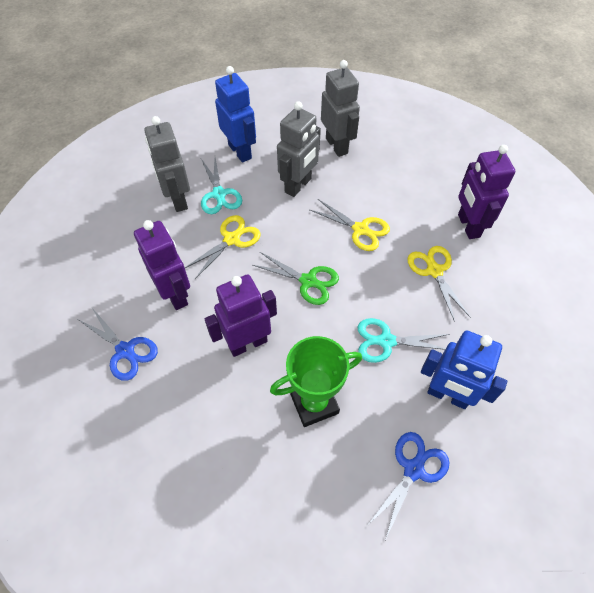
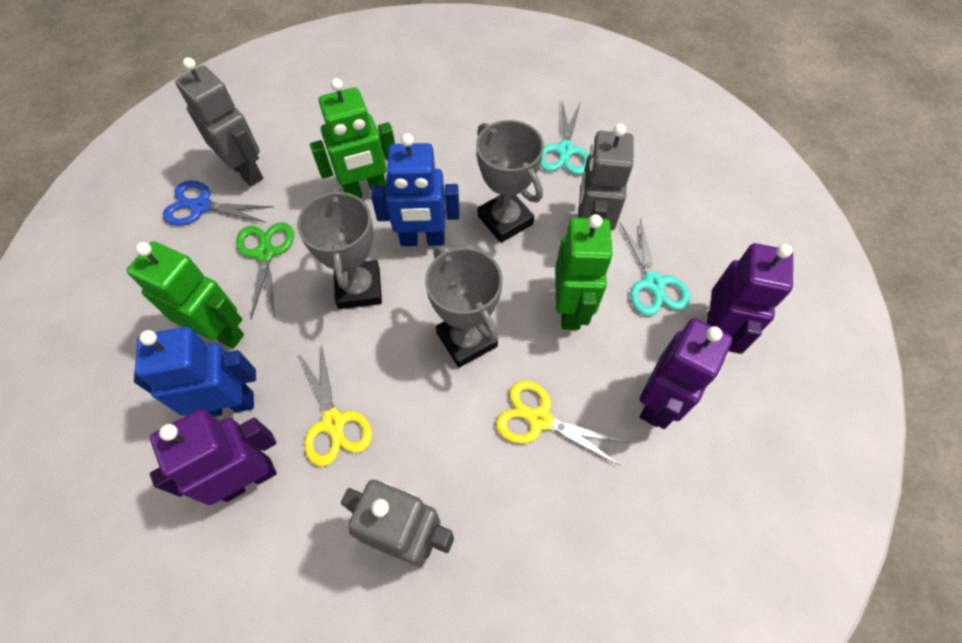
blue scissors: [79,308,158,381] [367,432,449,540] = 2 -> [163,181,274,225] = 1
green robot: none = 0 -> [126,241,244,348] [310,78,395,198] [555,214,613,330] = 3
green trophy: [270,336,362,427] = 1 -> none = 0
grey trophy: none = 0 -> [297,188,382,309] [425,246,503,368] [476,120,544,243] = 3
yellow scissors: [185,215,261,279] [310,199,390,251] [407,246,471,322] = 3 -> [300,344,372,466] [496,381,628,466] = 2

